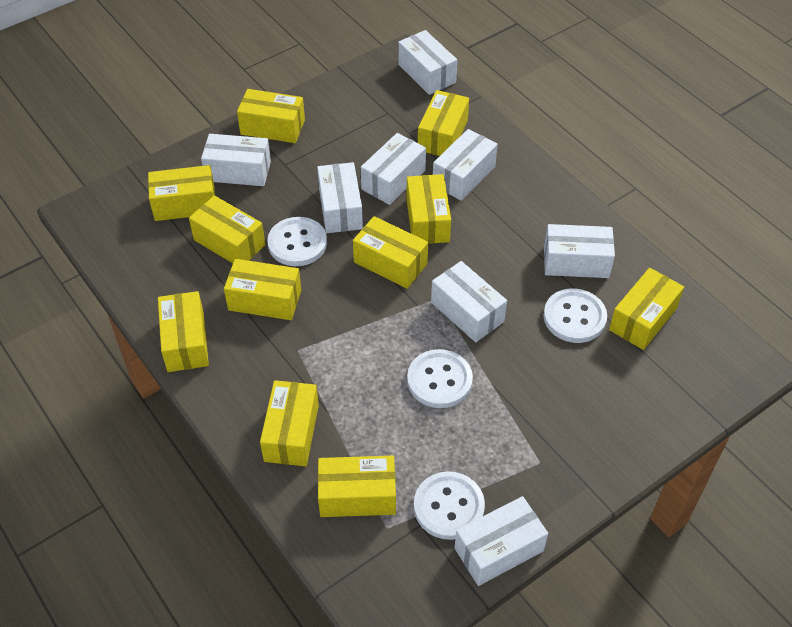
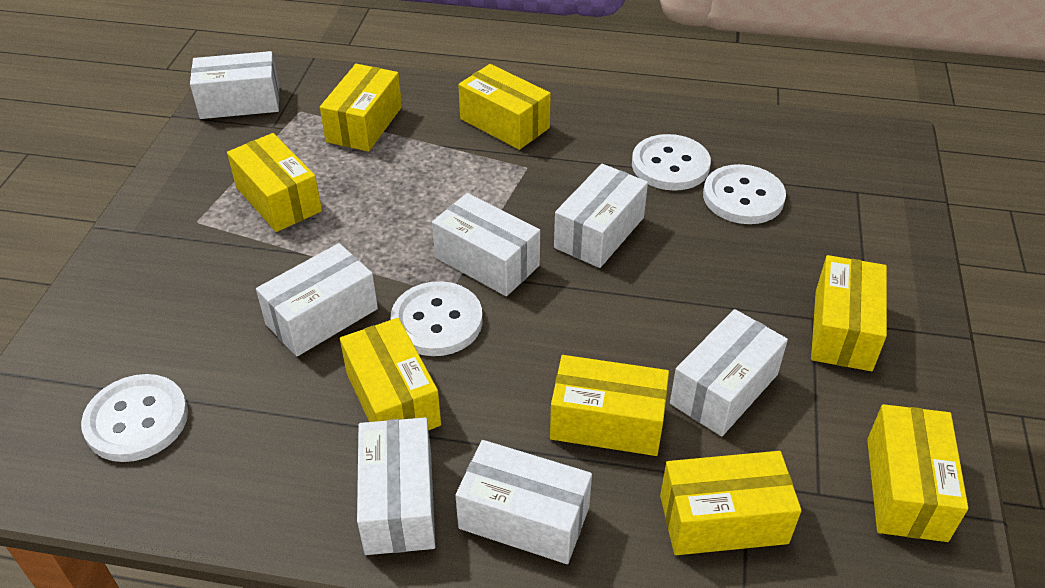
white box: [201,134,271,186] [317,162,363,233] [361,133,426,205] [398,30,457,95] [431,261,507,342] [433,129,498,201] [455,496,548,586] [544,224,615,278] = 8 -> [190,51,279,119] [256,243,378,357] [357,418,435,555] [432,193,540,296] [455,440,592,564] [554,164,648,268] [670,309,788,436] = 7
yellow box: [148,165,215,221] [158,291,209,372] [189,196,265,263] [224,259,301,320] [237,89,305,143] [260,380,319,466] [318,456,396,517] [353,216,428,289] [407,174,451,244] [418,90,469,156] [609,268,684,350] = 11 -> [227,133,322,232] [320,64,402,152] [340,318,441,430] [458,64,551,150] [550,355,669,456] [660,451,802,555] [811,255,887,371] [867,404,968,542] = 8

